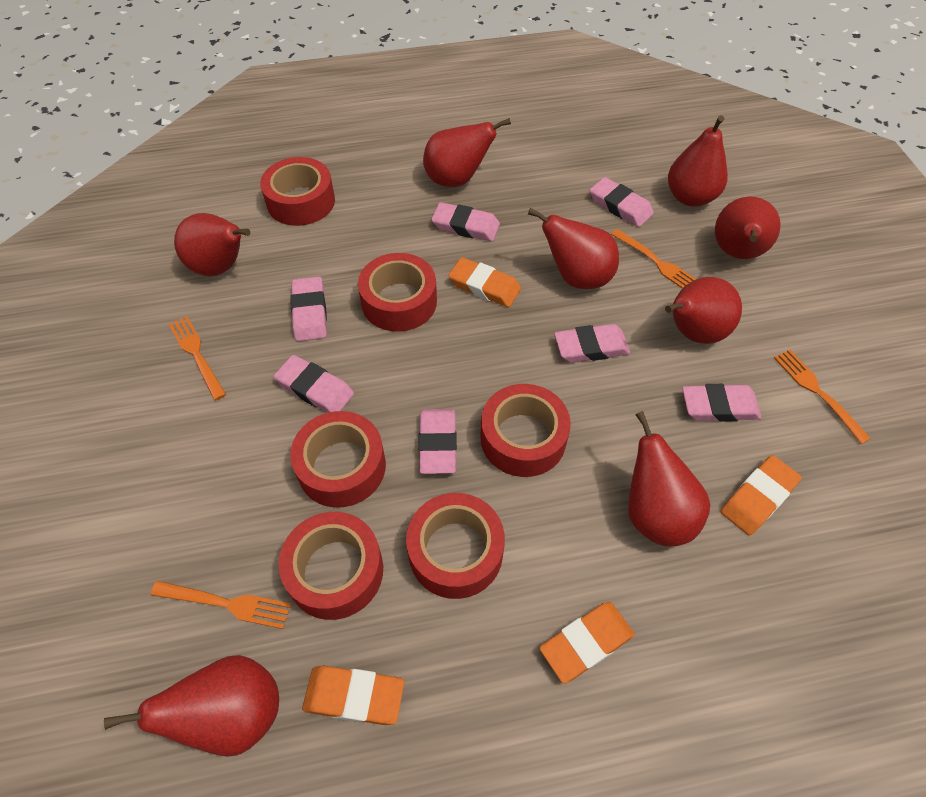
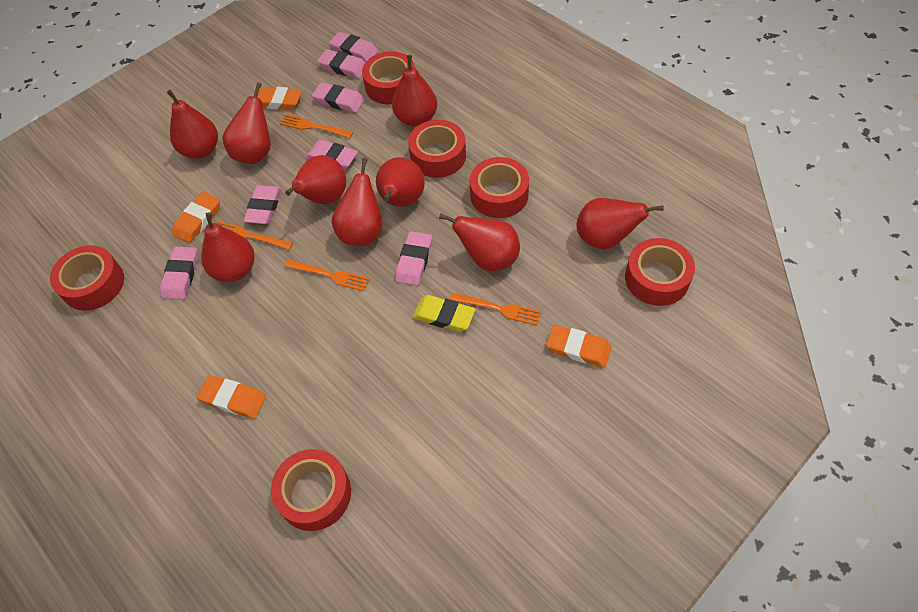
red pear: [104,655,279,757] [174,213,250,276] [423,118,511,187] [528,208,619,289] [628,411,710,547] [665,277,742,344] [668,115,728,207] [715,197,781,259] = 8 -> [167,90,218,159] [201,212,255,282] [222,82,271,164] [285,155,346,204] [331,158,383,246] [376,157,425,207] [392,55,437,127] [439,213,520,271] [577,198,664,249] = 9
yellow eraser: none = 0 -> [413,295,475,332] = 1

